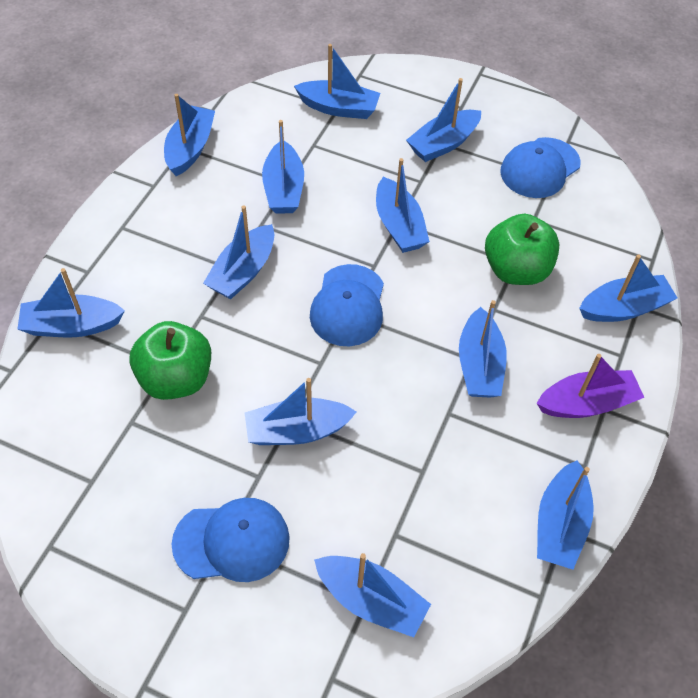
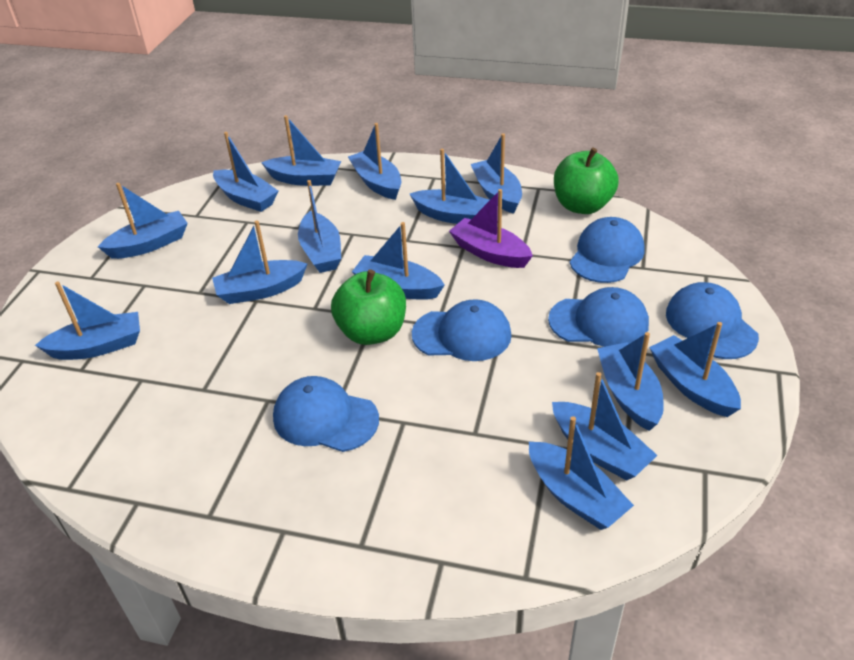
blue boat: [17,268,125,337] [164,94,215,176] [203,205,274,299] [245,378,356,445] [262,120,304,214] [294,44,380,119] [314,553,431,637] [376,158,430,253] [406,78,481,162] [459,300,507,398] [537,460,594,570] [579,254,677,322] = 12 -> [35,282,140,360] [98,183,188,259] [212,221,307,304] [213,132,278,212] [261,115,341,186] [298,180,341,273] [348,123,401,200] [352,222,445,300] [410,149,490,224] [471,133,522,214] [529,416,634,530] [552,372,657,481] [597,332,664,431] [649,322,741,417] = 14
blue cap: [172,498,290,582] [310,264,384,346] [500,137,581,198] = 3 -> [273,376,379,452] [412,299,512,361] [548,287,649,347] [570,217,645,283] [666,282,759,359] = 5

